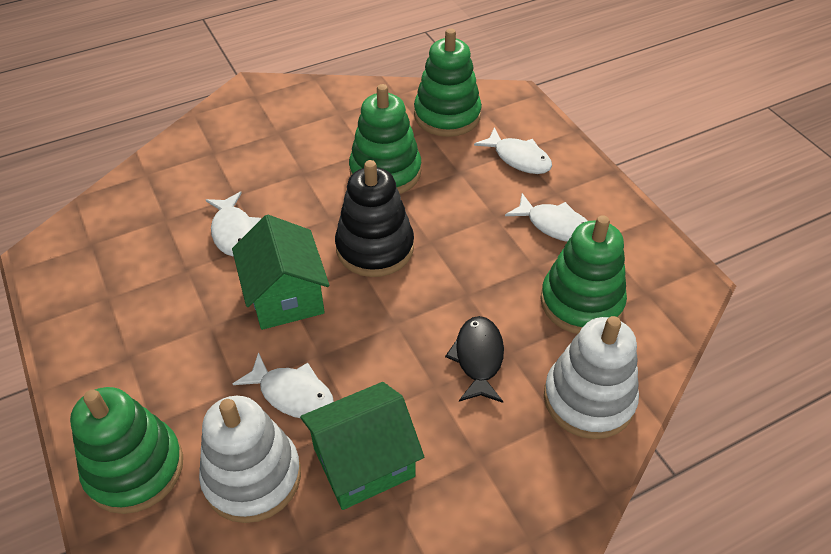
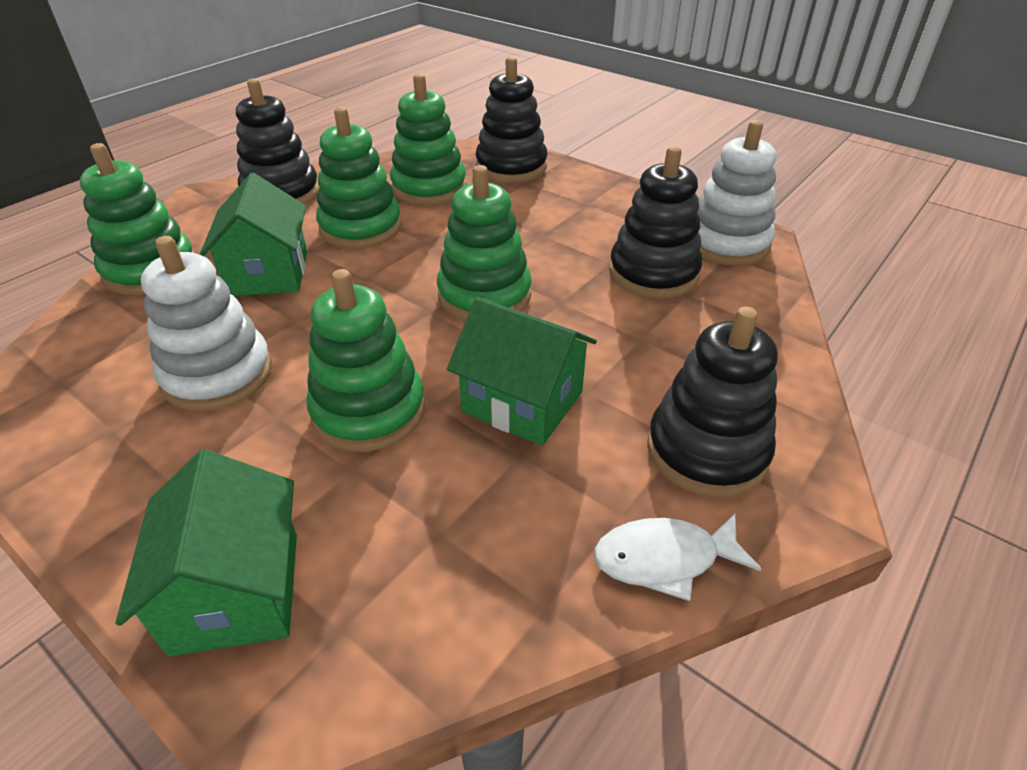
black fish: [445,316,504,403] = 1 -> none = 0
black stacking toy: [335,160,414,277] = 1 -> [236,78,319,205] [475,57,548,183] [609,146,703,299] [647,307,778,497] = 4
green house: [232,215,329,330] [300,382,424,510] = 2 -> [115,449,297,656] [200,173,307,296] [447,297,597,446] = 3
green stacking toy: [70,387,183,514] [349,84,421,194] [414,28,482,137] [540,215,627,334] = 4 -> [80,143,194,295] [306,269,425,452] [316,107,402,249] [390,74,466,205] [437,165,532,321] = 5
white fish: [206,192,261,256] [233,352,334,418] [474,127,552,174] [505,193,587,242] = 4 -> [594,514,761,601] = 1

